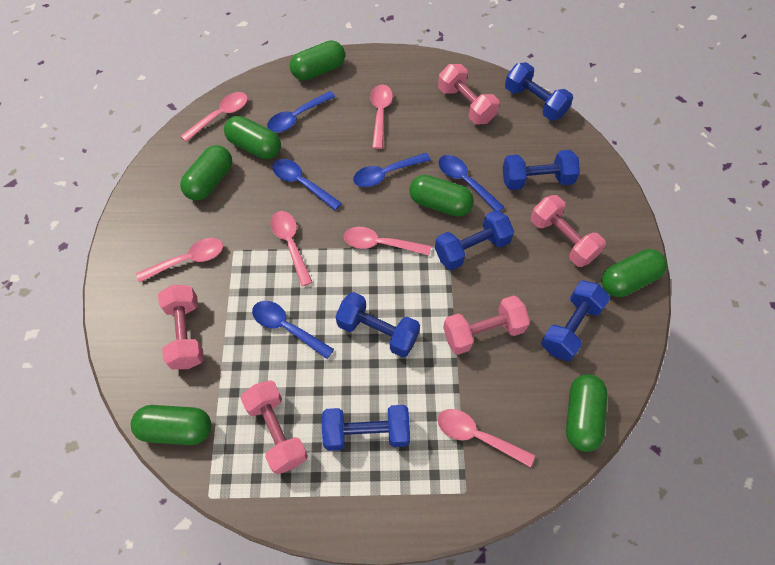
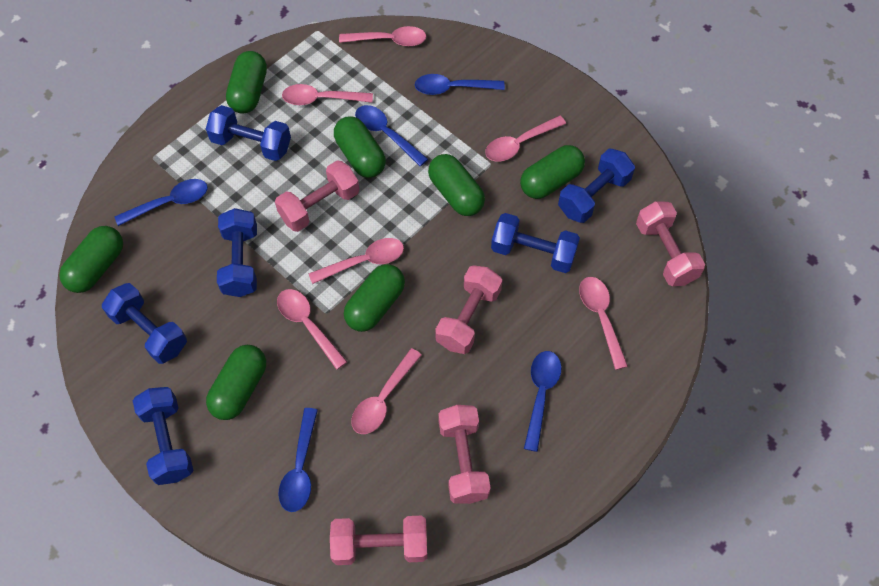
pink spoon: [136,238,223,283] [181,92,248,142] [270,211,313,286] [344,227,431,256] [370,84,393,149] [437,409,535,467] = 6 -> [277,289,347,370] [282,84,373,105] [308,238,404,284] [339,26,427,47] [351,348,422,434] [485,116,566,162] [579,277,628,370] = 7

